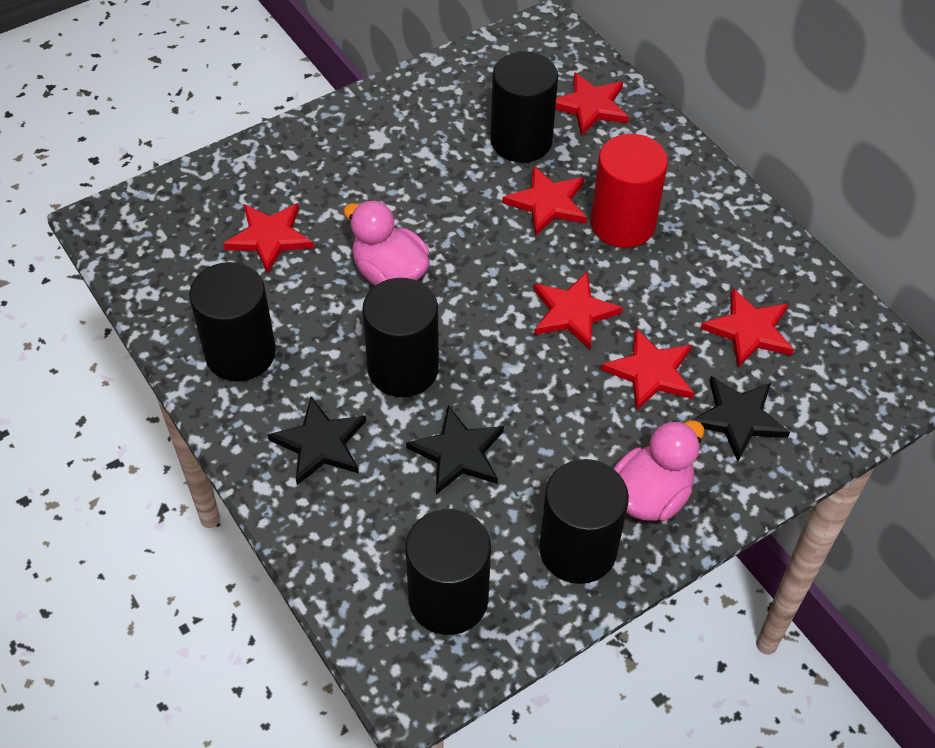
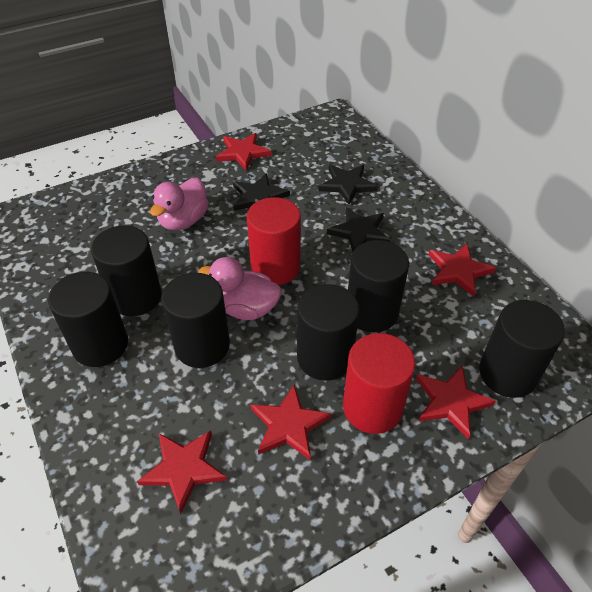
black cylinder: [189,262,276,381] [362,278,439,397] [406,509,491,635] [490,52,558,163] [539,459,629,584] = 5 -> [48,272,128,367] [91,225,162,316] [161,273,230,368] [297,284,359,381] [348,240,409,332] [479,300,565,398] = 6
red cylinder: [591,134,668,248] = 1 -> [247,197,301,285] [343,333,415,434] = 2
red star: [223,203,314,274] [502,166,587,236] [534,272,623,350] [555,72,629,136] [601,328,694,411] [700,288,794,367] = 6 -> [137,431,227,514] [216,133,272,171] [250,385,331,461] [416,366,496,439] [429,244,496,297] = 5

